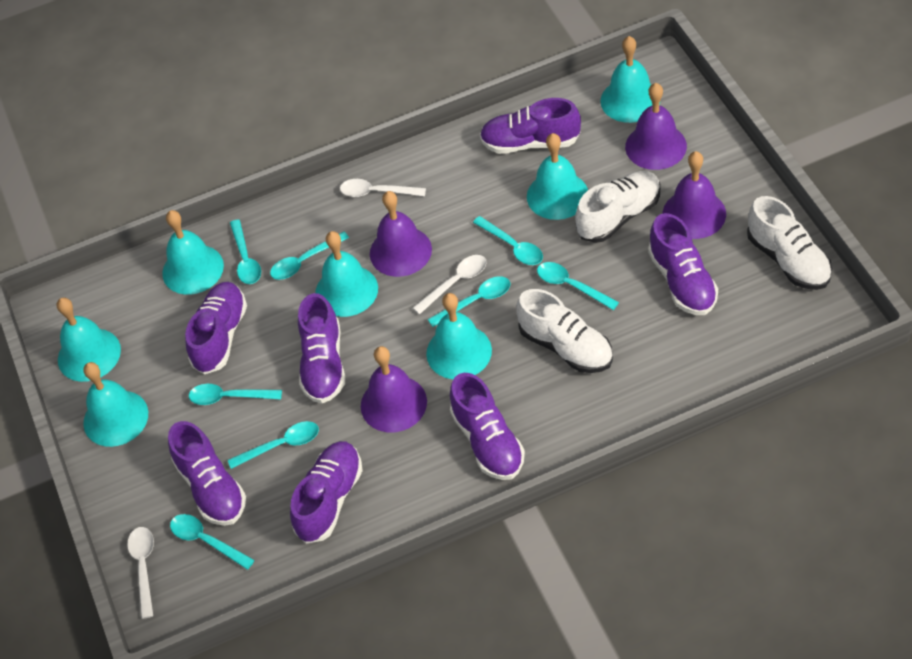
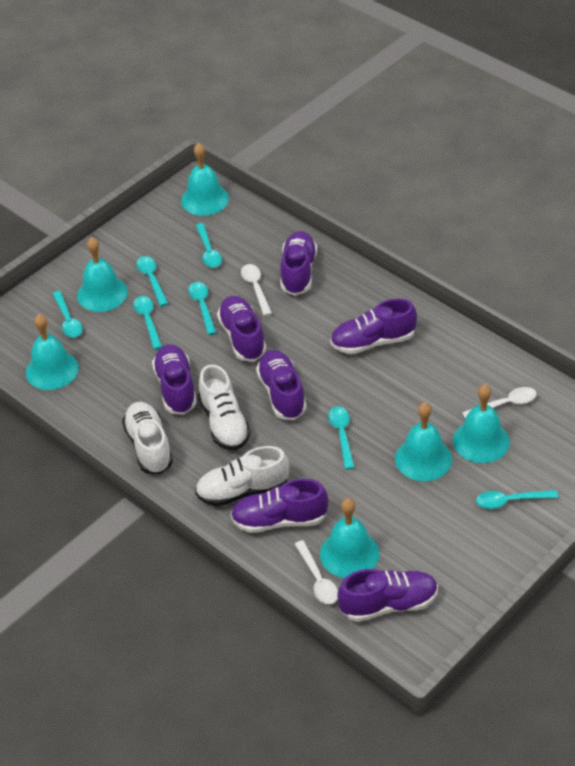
purple bell: [361,346,427,432] [370,191,432,277] [625,83,687,170] [663,151,726,239] = 4 -> none = 0
turquoise bell: [57,298,121,382] [83,362,148,447] [162,210,224,295] [315,231,378,317] [426,293,492,379] [527,133,588,220] [600,36,660,123] = 7 -> [26,314,79,390] [77,237,128,312] [181,143,229,216] [320,498,380,578] [395,402,452,481] [453,384,510,463] = 6
turquoise spoon: [170,514,255,570] [189,384,282,405] [228,421,319,469] [230,219,261,284] [270,231,349,280] [427,276,511,327] [473,216,543,265] [537,262,619,310] = 8 -> [53,291,83,338] [133,296,162,350] [136,256,168,306] [188,282,217,335] [196,223,222,268] [328,406,355,470] [476,490,558,509] = 7

